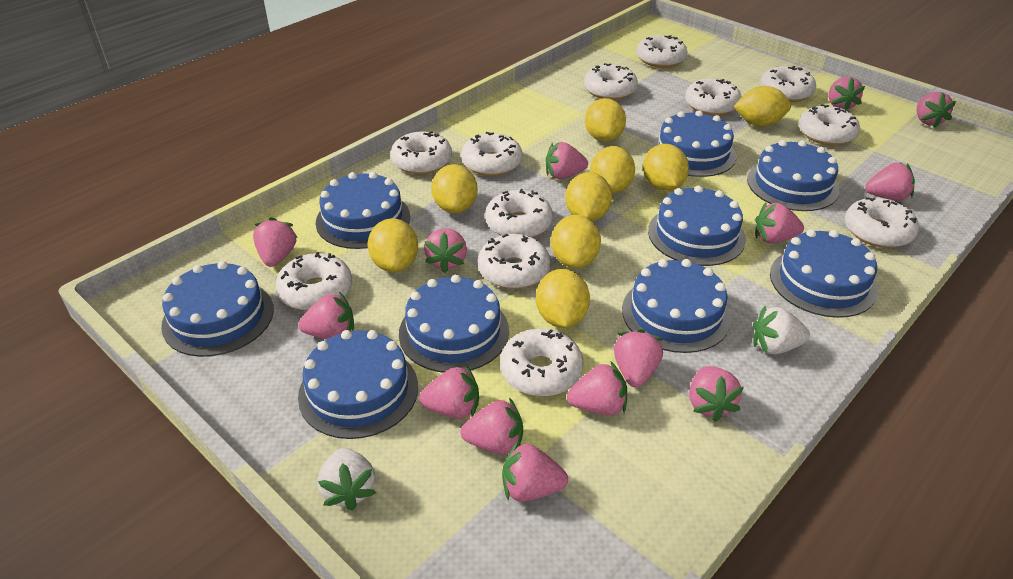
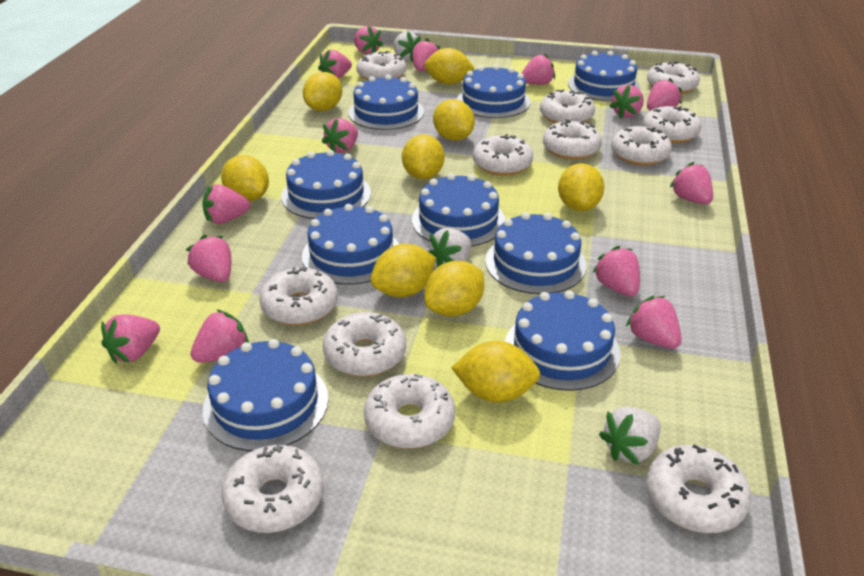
white strawberry: [317,448,376,511] [753,306,810,354] = 2 -> [394,31,420,61] [428,228,471,267] [599,407,661,465] = 3

